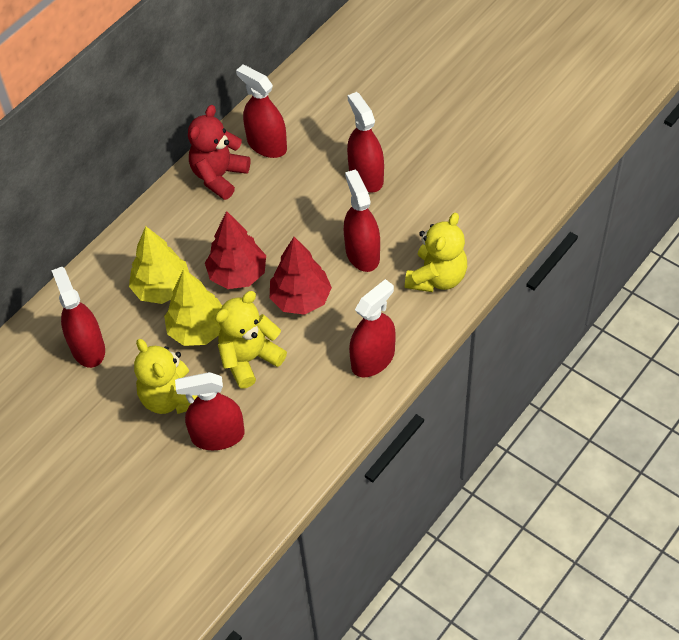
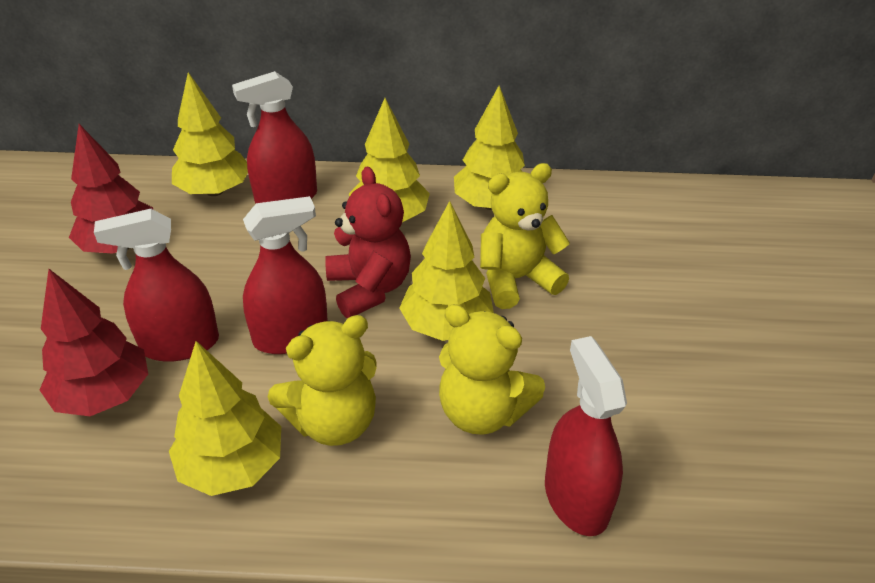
red spray bottle: [51,267,105,368] [175,372,245,450] [236,65,287,158] [344,170,380,272] [347,92,384,192] [349,279,396,377] = 6 -> [94,209,219,362] [232,71,317,204] [243,196,328,354] [545,336,627,536] = 4
yellow tree: [129,226,189,304] [164,269,222,346] = 2 -> [169,341,281,496] [172,72,248,196] [349,98,430,222] [399,201,494,341] [454,86,525,210] = 5

